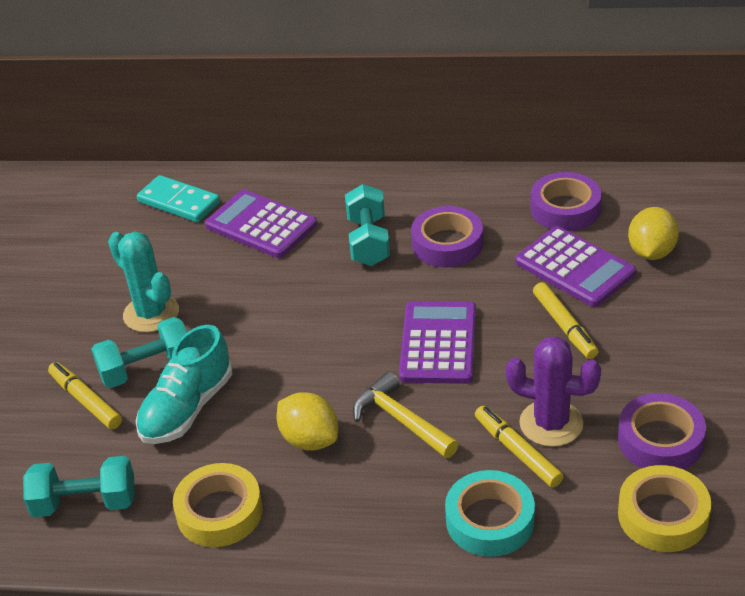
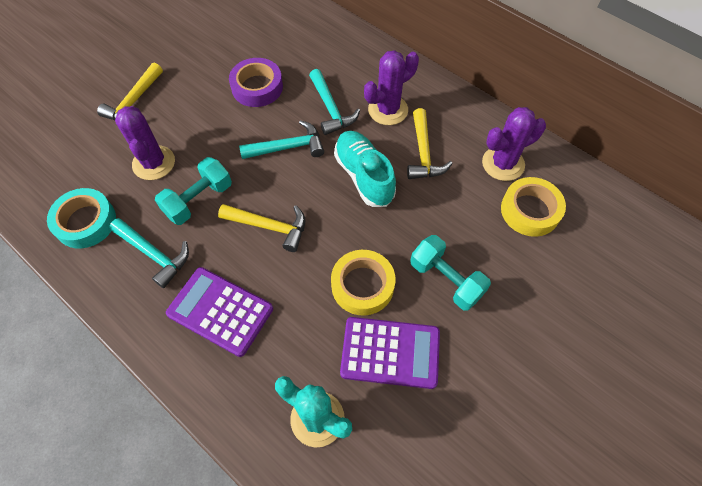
purple cactus: [506,336,601,447] = 1 -> [115,106,175,180] [364,50,419,125] [482,107,546,181] = 3
purple calculator: [205,190,317,258] [399,301,476,384] [515,226,636,307] = 3 -> [166,267,273,357] [340,317,440,389] = 2
purple tape: [411,206,483,267] [530,172,602,231] [618,393,706,470] = 3 -> [229,58,283,107] = 1
turquoise domino: [137,175,220,222] = 1 -> none = 0
turquoise dumbbell: [23,456,135,517] [91,317,187,388] [345,184,390,266] = 3 -> [155,157,232,225] [410,235,491,311] = 2
turquoise hammer: none = 0 -> [109,218,189,288] [239,120,324,159] [309,69,360,135] = 3
yellow hammer: [353,372,459,458] = 1 -> [97,63,163,120] [218,204,305,252] [407,108,453,179] = 3
yellow lemon: [277,392,338,451] [628,207,679,260] = 2 -> none = 0
yellow marker: [48,362,122,429] [475,406,564,488] [533,282,598,359] = 3 -> none = 0

